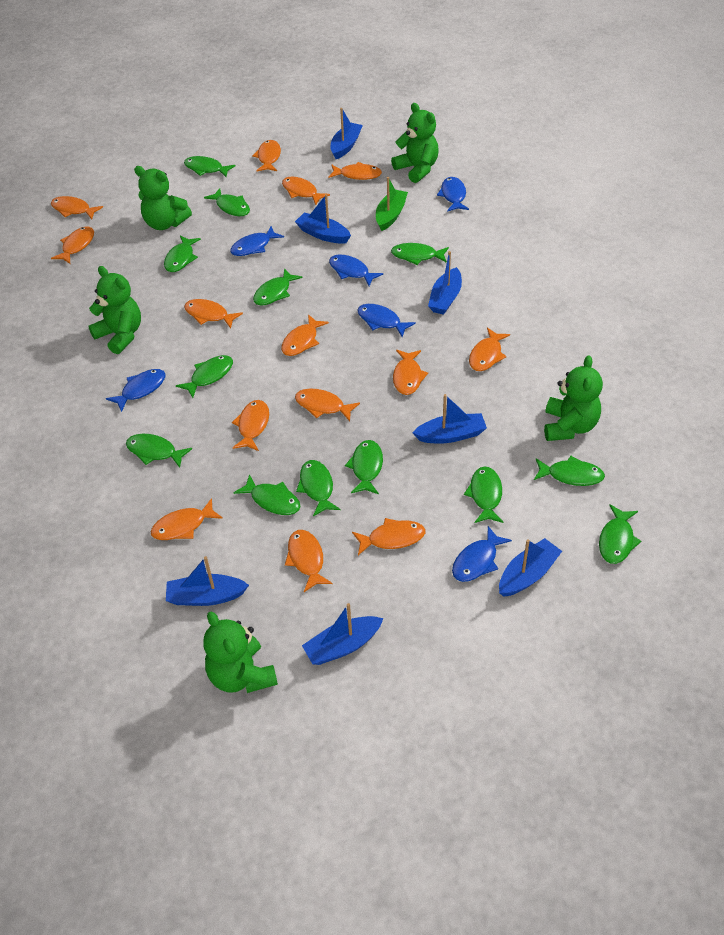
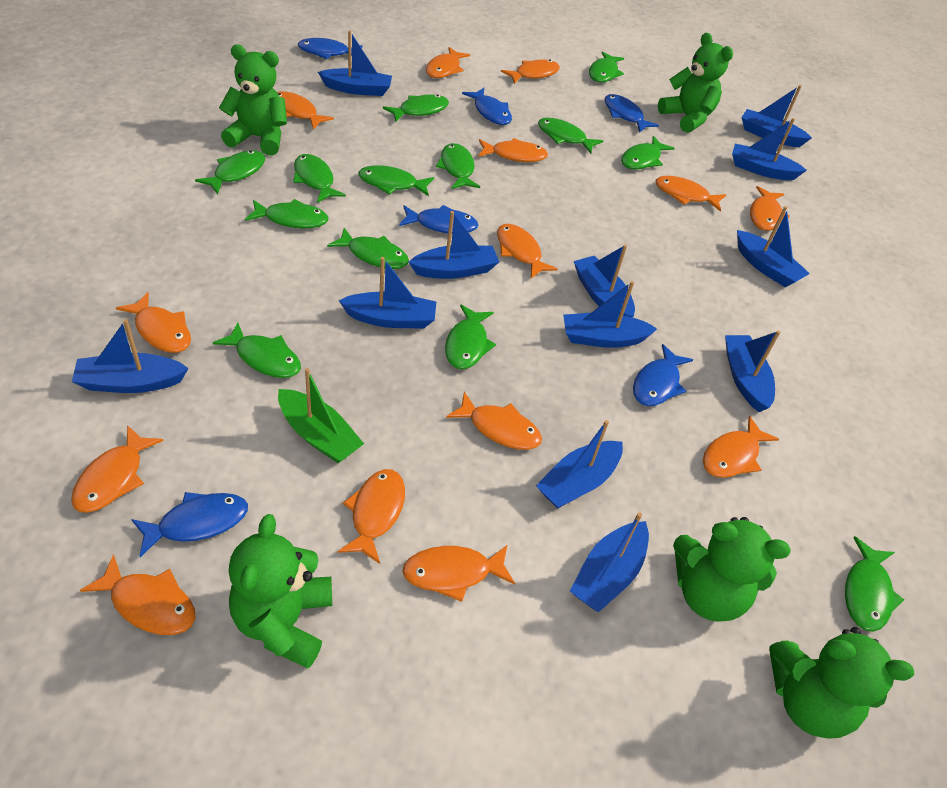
blue boat: [166,556,249,606] [295,194,351,244] [302,603,383,665] [330,108,363,159] [412,394,487,444] [428,251,462,315] [499,538,562,597] = 7 -> [72,319,189,393] [318,30,392,96] [339,257,436,329] [409,211,499,279] [536,420,623,509] [563,281,657,348] [570,512,649,612] [574,244,635,317] [725,330,781,412] [732,118,807,180] [737,206,810,287] [742,85,812,147] = 12

